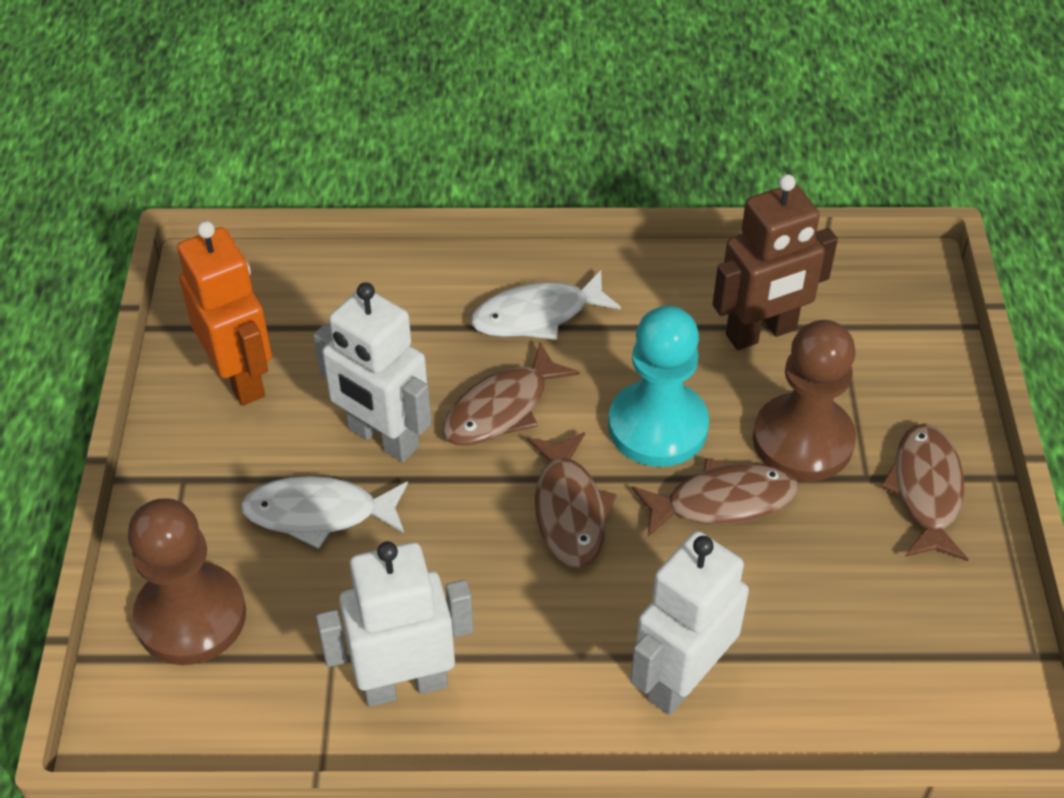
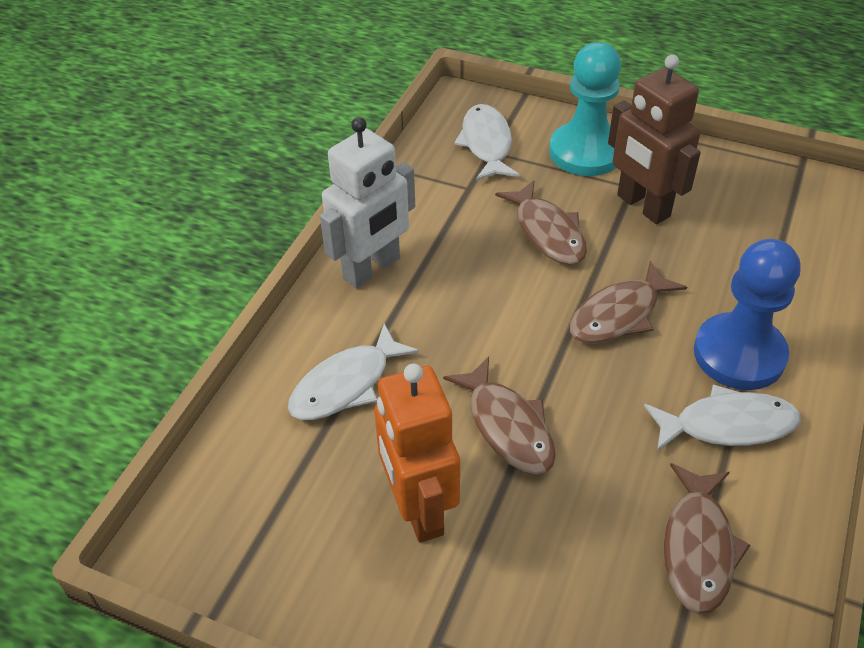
blue pawn: none = 0 -> [694,239,800,390] = 1
brown pawn: [128,498,246,665] [753,320,856,481] = 2 -> none = 0
white fish: [241,476,408,549] [471,270,621,340] = 2 -> [288,323,419,420] [454,104,520,181] [644,384,801,451] = 3
white robot: [313,282,431,462] [316,541,473,706] [630,531,749,715] = 3 -> [320,117,415,288] = 1

